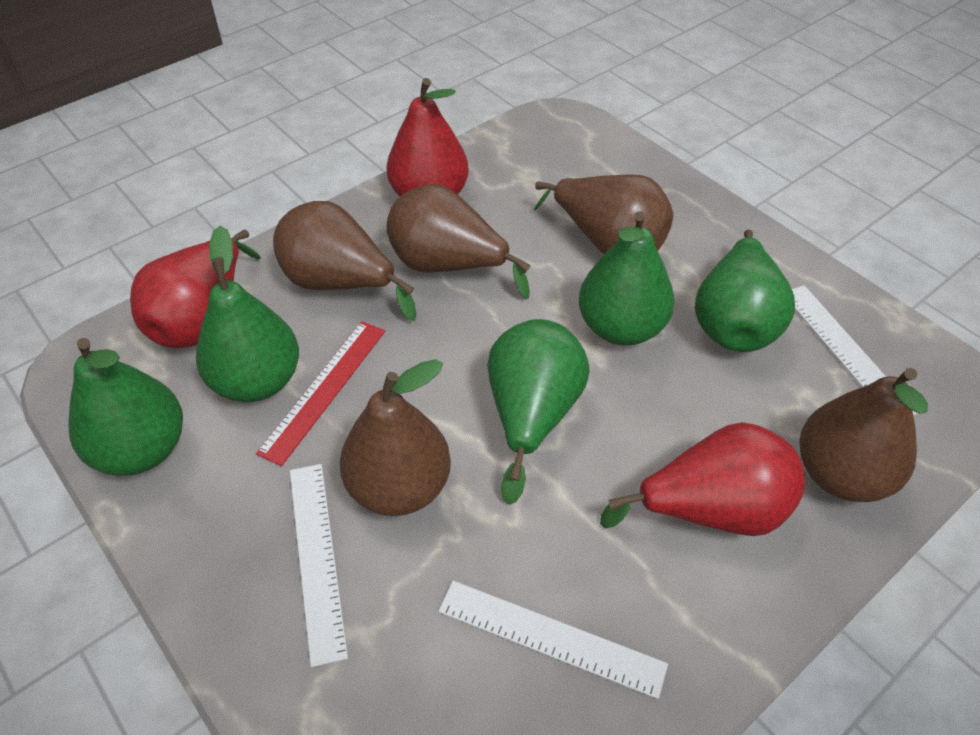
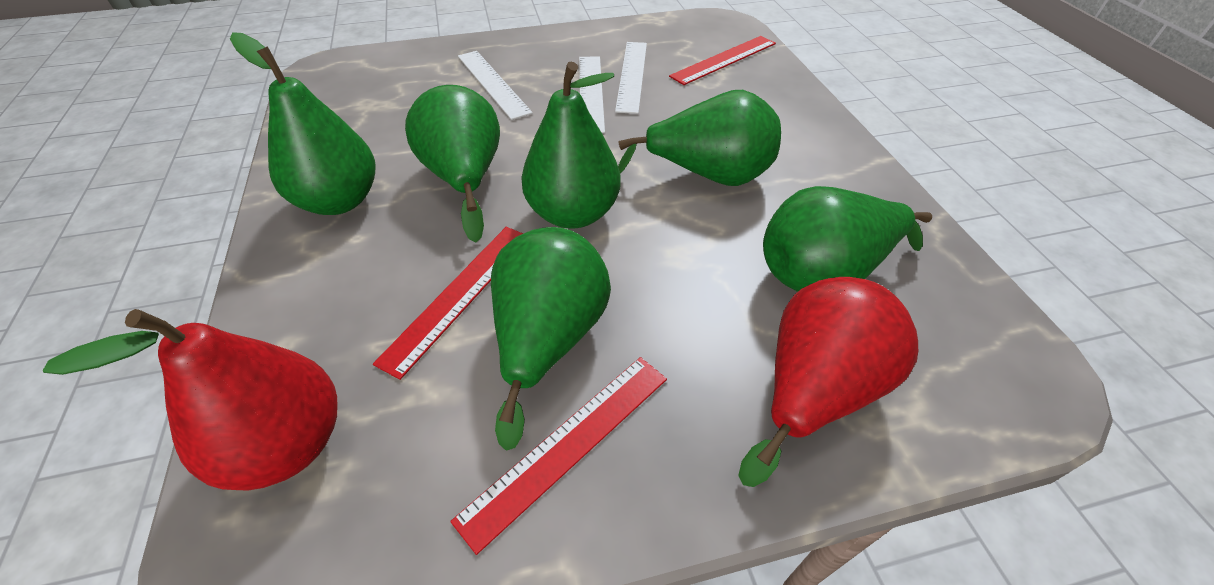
brown pear: [273,201,417,321] [340,359,451,516] [386,184,531,299] [534,174,673,254] [799,368,928,502] = 5 -> none = 0
green pear: [68,338,183,475] [196,226,299,402] [487,319,589,505] [579,211,674,346] [695,230,795,352] = 5 -> [230,32,376,215] [405,85,500,243] [491,227,611,451] [521,62,621,229] [618,90,781,186] [763,186,932,292] = 6
red pear: [130,230,261,348] [386,78,469,197] [600,422,805,536] = 3 -> [43,309,337,491] [738,277,918,487] = 2
red ruler: [256,321,385,466] = 1 -> [373,227,524,380] [450,357,667,555] [669,36,776,85] = 3

